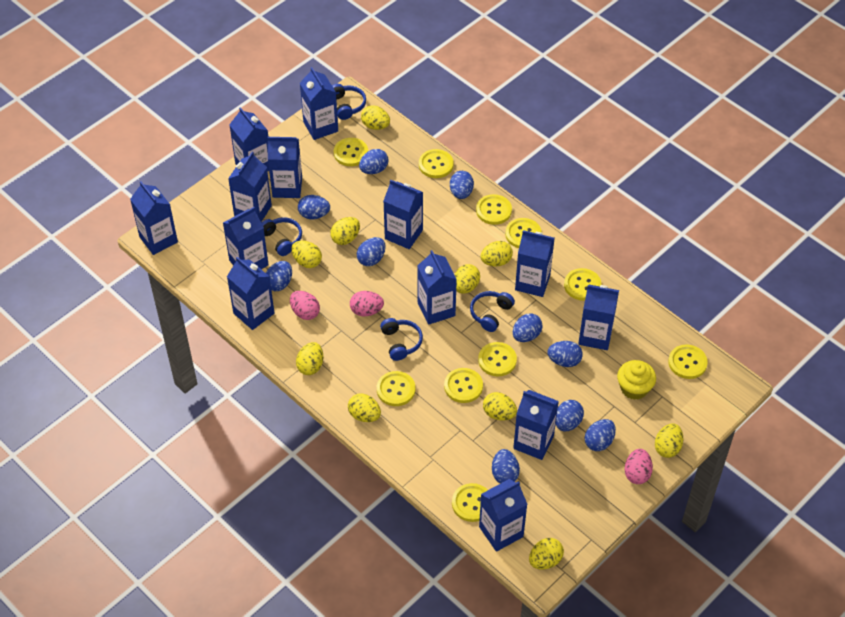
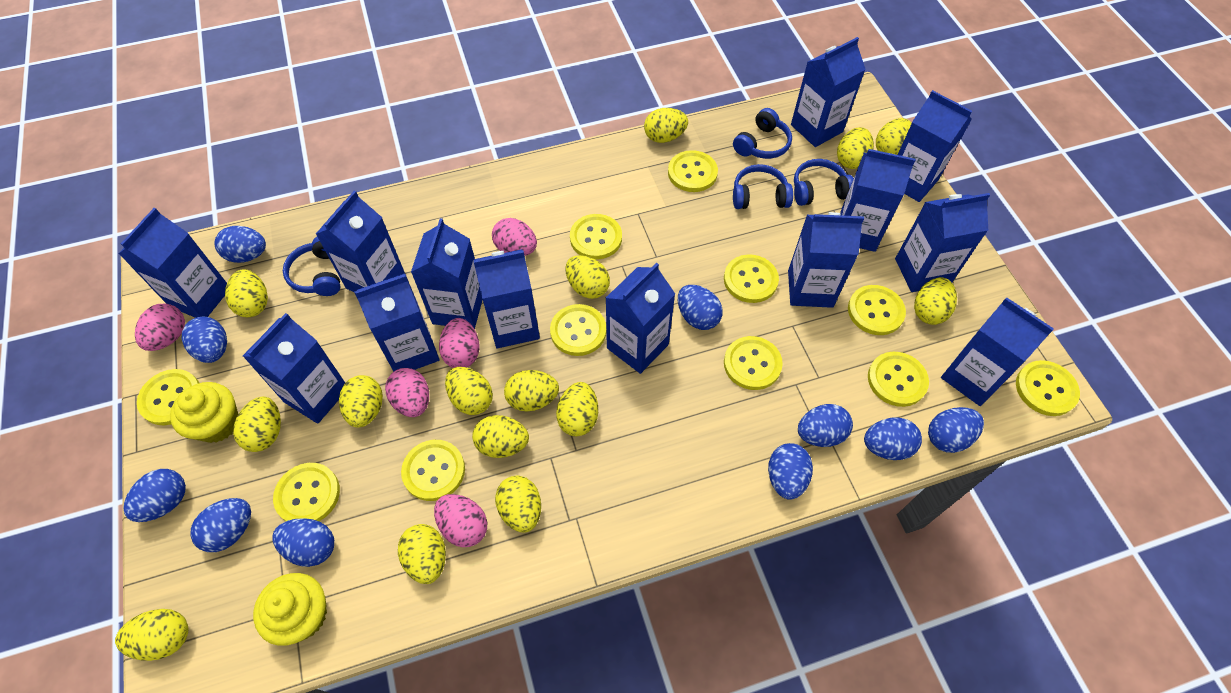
pink egg: [290,291,320,320] [350,291,384,316] [625,449,653,484] = 3 -> [135,303,185,351] [385,368,429,417] [434,494,487,547] [439,318,480,368] [492,218,537,256] = 5
yellow button: [334,138,368,166] [377,371,415,406] [419,149,454,178] [444,368,483,403] [452,483,488,522] [476,194,512,225] [478,342,517,376] [505,218,542,248] [564,268,602,301] [668,344,708,379] = 10 -> [137,369,199,425] [273,463,340,521] [401,440,465,501] [550,304,606,356] [570,214,622,260] [668,150,718,192] [724,254,779,303] [724,336,783,390] [848,285,906,335] [868,352,929,407] [1016,360,1080,416] = 11
yellow cupcake: [617,360,656,400] = 1 -> [170,382,238,443] [253,573,327,646] = 2
yellow egg: [291,240,322,268] [296,342,323,375] [330,217,360,245] [348,393,381,422] [361,105,390,130] [455,264,480,294] [480,241,513,267] [483,392,517,421] [529,538,564,569] [655,423,683,458] = 10 -> [115,609,188,661] [225,269,268,317] [233,397,281,452] [339,375,383,428] [398,524,446,584] [445,367,493,415] [472,415,529,458] [495,475,541,532] [504,370,559,411] [556,382,598,436] [566,255,610,299] [644,108,688,143] [837,127,874,169] [876,118,912,155] [914,277,957,325] = 15

